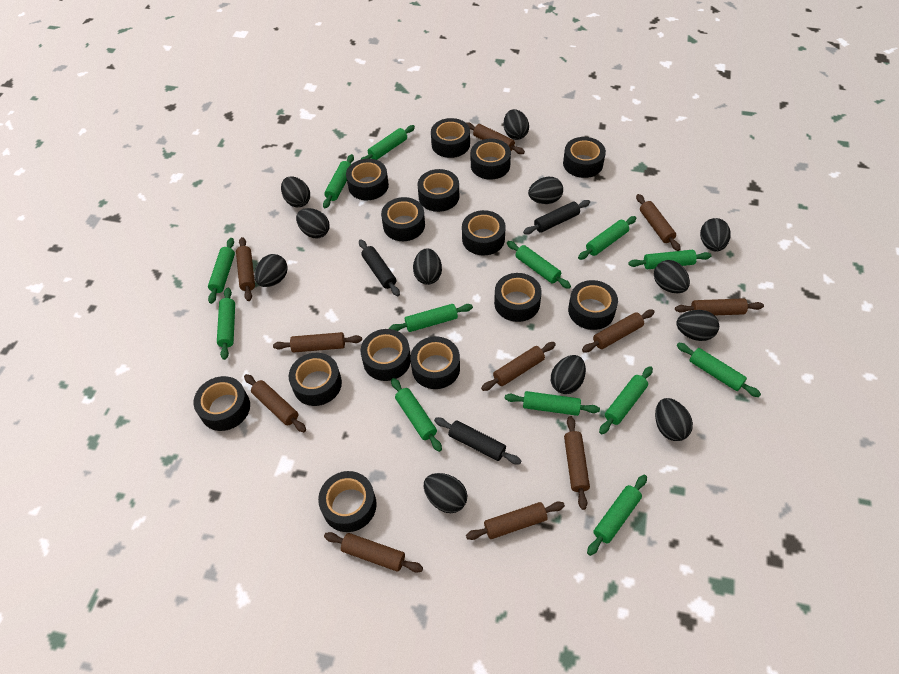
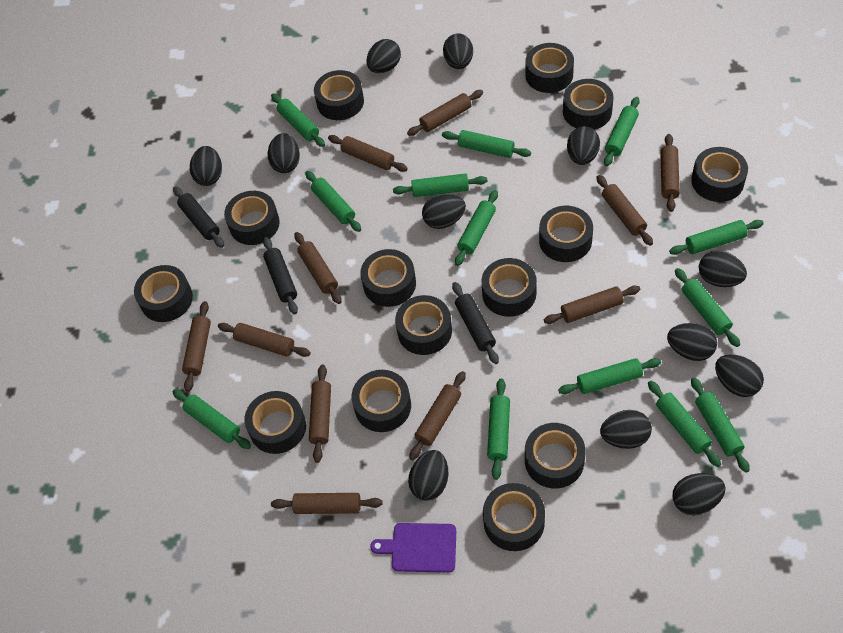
purple cutting board: none = 0 -> [370,523,456,573] = 1

